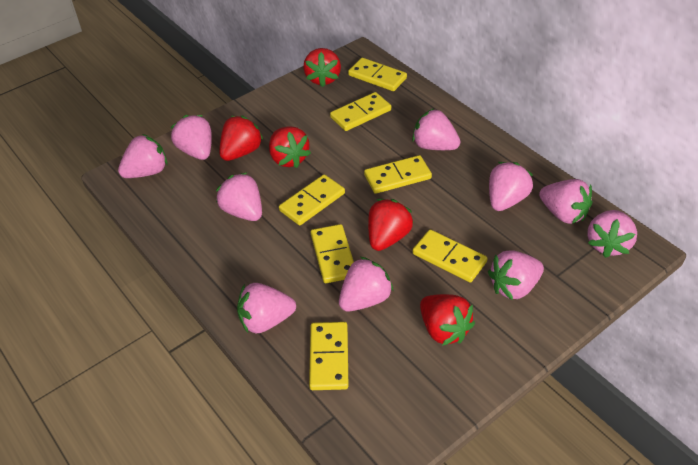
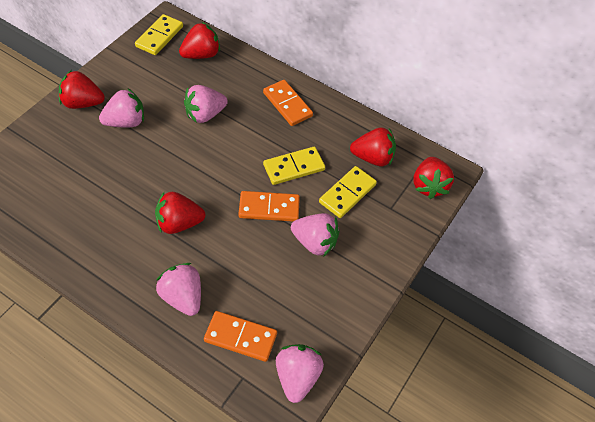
orange domino: none = 0 -> [204,311,277,362] [239,191,300,222] [263,80,313,126] = 3
pink strawberry: [118,134,167,178] [170,115,212,160] [216,173,262,221] [237,283,296,333] [339,257,394,312] [412,108,461,150] [488,250,544,300] [489,162,533,211] [539,179,593,224] [587,210,637,258] = 10 -> [99,89,144,127] [156,263,201,316] [184,85,228,123] [276,344,324,403] [291,213,339,256] = 5
yellow domino: [279,174,345,225] [309,322,348,390] [311,224,354,283] [330,92,391,131] [348,58,407,91] [364,155,432,194] [413,229,488,282] = 7 -> [135,14,183,55] [263,147,325,185] [319,166,377,218] = 3

